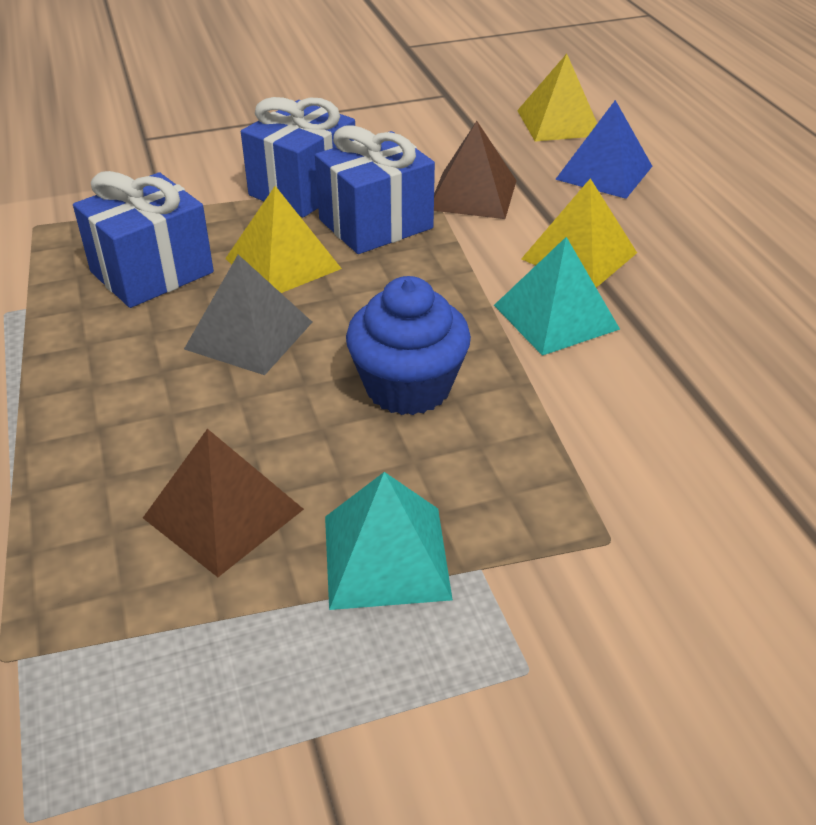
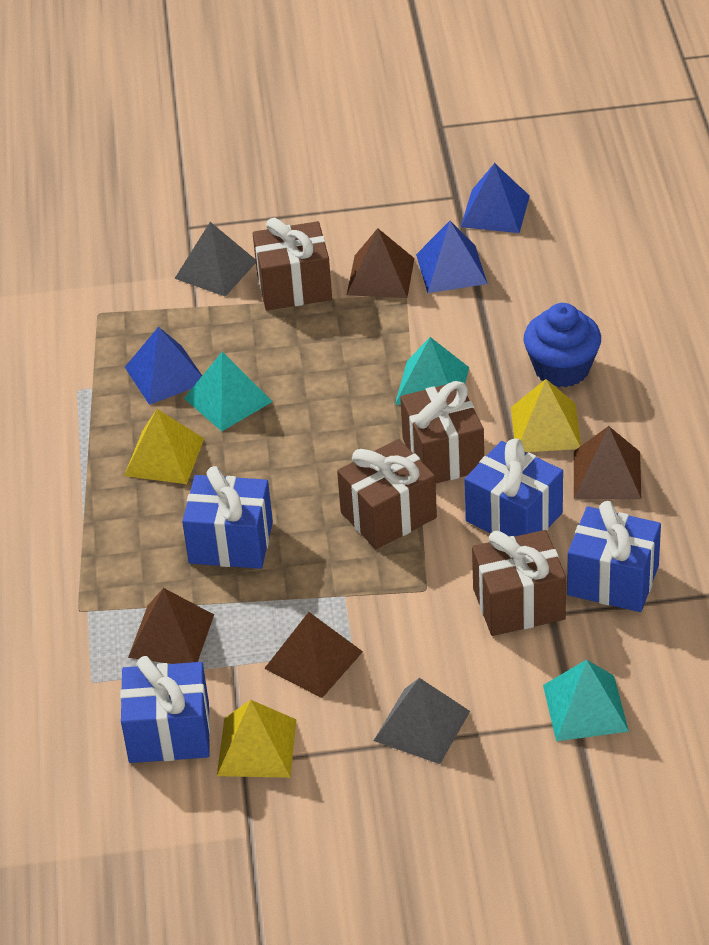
blue gift: [73,171,214,308] [241,97,355,217] [315,125,435,254] = 3 -> [120,656,210,763] [182,466,273,569] [464,438,563,537] [567,501,661,612] = 4
blue pyramid: [555,100,652,199] = 1 -> [125,327,202,405] [416,221,488,293] [461,163,530,233] = 3
brown gift: none = 0 -> [253,218,332,310] [337,439,437,549] [400,381,484,483] [472,530,566,636] = 4
brown pyramid: [143,429,304,577] [434,121,517,219] = 2 -> [128,588,214,664] [264,612,363,698] [347,228,415,298] [574,426,641,499] = 4
grey pyramid: [184,255,312,375] = 1 -> [174,222,256,297] [373,678,470,764] = 2
turquoise pyramid: [325,472,453,610] [494,237,620,356] = 2 -> [184,352,273,431] [395,337,469,405] [543,660,629,741] = 3

